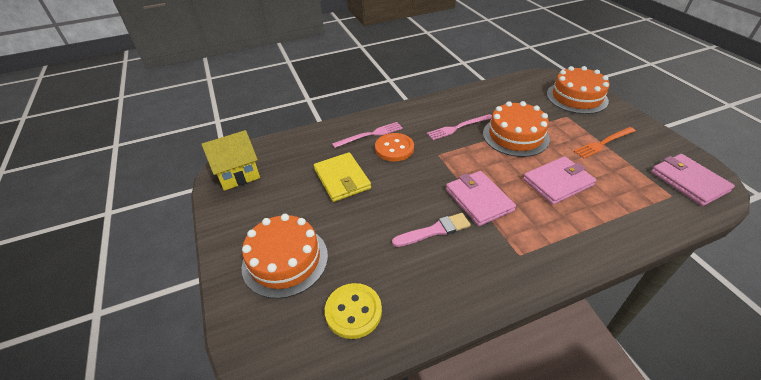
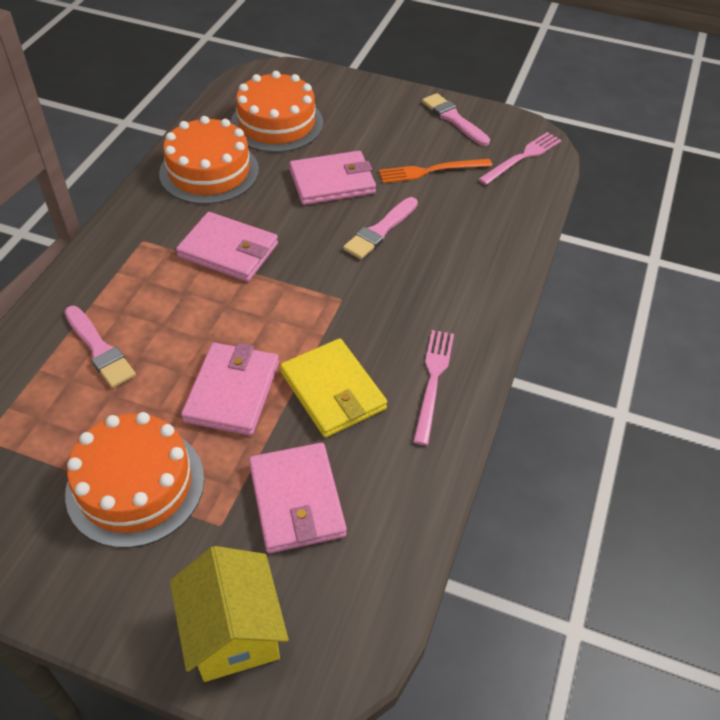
orange button: [375,133,414,162] = 1 -> none = 0
pink brush: [392,213,471,247] = 1 -> [65,306,136,388] [343,197,418,259] [422,93,490,146] = 3
pink wallet: [446,171,516,226] [523,156,596,205] [651,154,735,206] = 3 -> [176,212,278,282] [181,342,279,436] [249,443,347,553] [289,151,376,205] = 4
yellow button: [325,283,382,339] = 1 -> none = 0

